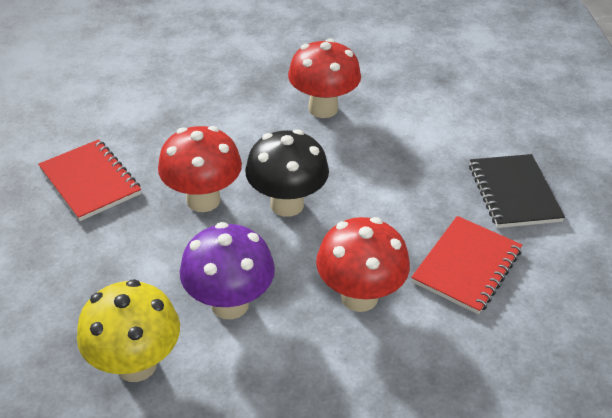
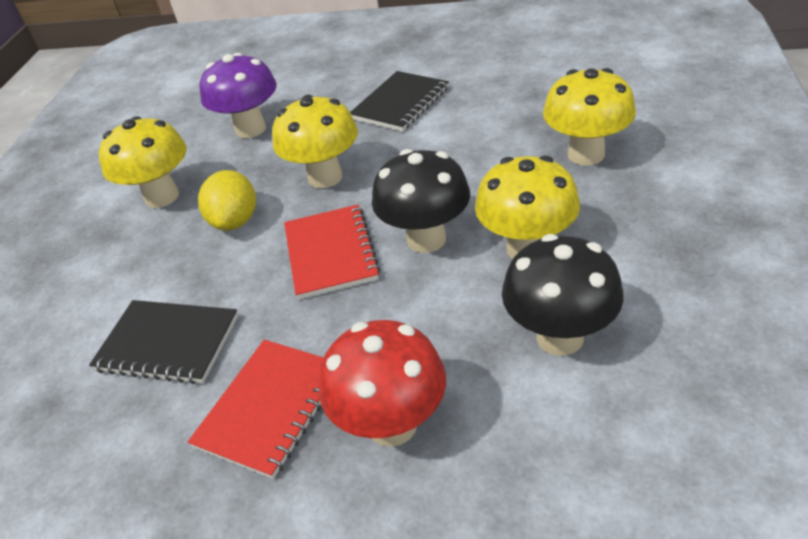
black mushroom: [245,129,329,217] = 1 -> [372,149,470,253] [502,234,624,356] = 2
black notebook: [469,154,565,228] = 1 -> [89,300,238,384] [350,71,449,132] = 2
red mushroom: [158,126,242,212] [288,39,361,118] [316,217,410,312] = 3 -> [319,320,446,447] = 1
yellow lemon: none = 0 -> [198,170,256,231] = 1
yellow mushroom: [77,279,180,382] = 1 -> [99,116,187,208] [272,95,358,188] [475,155,580,259] [543,68,636,166] = 4

